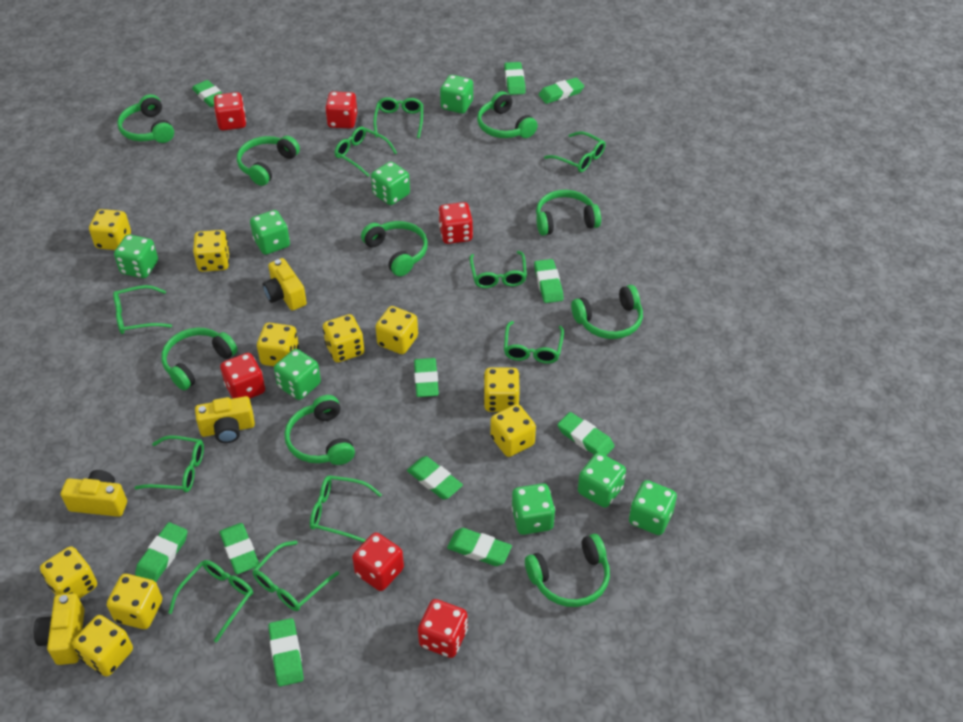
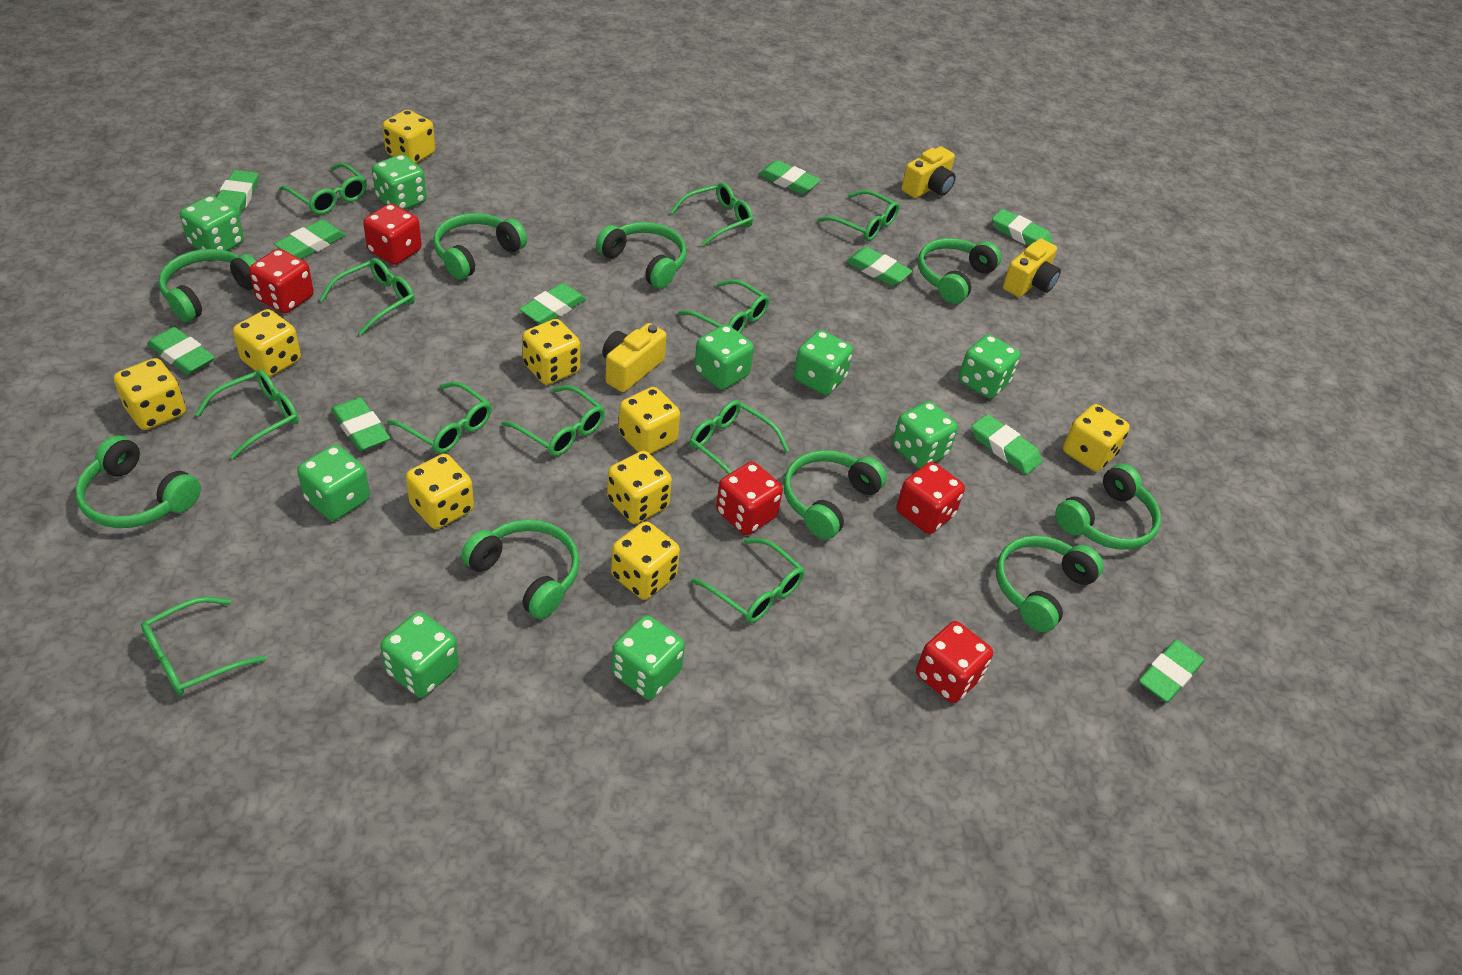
green dice: [114,235,158,278] [250,210,290,255] [274,349,321,400] [371,161,410,205] [440,75,473,114] [511,483,555,535] [578,453,626,508] [629,480,677,535] = 8 -> [180,195,244,251] [297,445,370,521] [372,154,426,210] [380,612,459,697] [612,615,685,700] [694,324,754,390] [794,330,853,395] [892,401,958,469] [959,334,1020,399] = 9
green eraser: [135,522,187,582] [192,80,222,107] [219,523,259,574] [268,618,304,687] [407,456,463,499] [414,358,439,397] [447,528,512,566] [504,62,526,95] [534,259,564,303] [539,77,584,104] [557,412,615,456] = 11 -> [147,327,215,375] [217,170,258,217] [274,220,346,259] [331,397,390,451] [519,283,586,324] [758,160,821,194] [846,247,912,286] [972,414,1042,475] [992,209,1053,246] [1139,639,1204,702] = 10
green glasses: [113,285,172,334] [134,435,204,492] [168,560,253,643] [253,541,339,611] [310,475,382,542] [334,126,397,177] [373,97,423,138] [470,251,527,288] [504,321,564,364] [544,131,606,172] = 10 -> [141,597,266,695] [195,370,299,459] [279,163,367,215] [319,258,415,335] [387,381,492,454] [502,385,605,456] [670,182,753,246] [678,279,769,333] [690,400,790,474] [691,538,805,623] [817,190,899,241] = 11
red dice: [214,92,246,130] [220,353,265,399] [325,91,357,128] [352,532,404,591] [418,599,468,658] [438,202,473,244] = 6 -> [249,249,314,313] [363,203,422,265] [716,462,783,535] [896,462,965,534] [916,621,993,703] = 5
yellow camera: [34,593,85,665] [61,470,127,517] [195,396,255,443] [263,258,307,311] = 4 -> [603,323,666,392] [901,146,956,198] [1003,238,1061,297] = 3
yellow dice: [40,546,97,599] [72,615,133,677] [89,209,131,250] [107,574,162,629] [193,230,230,272] [257,323,299,366] [323,314,364,362] [376,306,418,354] [483,368,520,412] [490,404,536,457] = 10 -> [114,358,186,430] [233,309,301,377] [382,110,435,164] [406,454,474,529] [522,319,580,385] [607,451,672,524] [611,521,680,600] [618,387,680,454] [1063,404,1130,471] = 9

